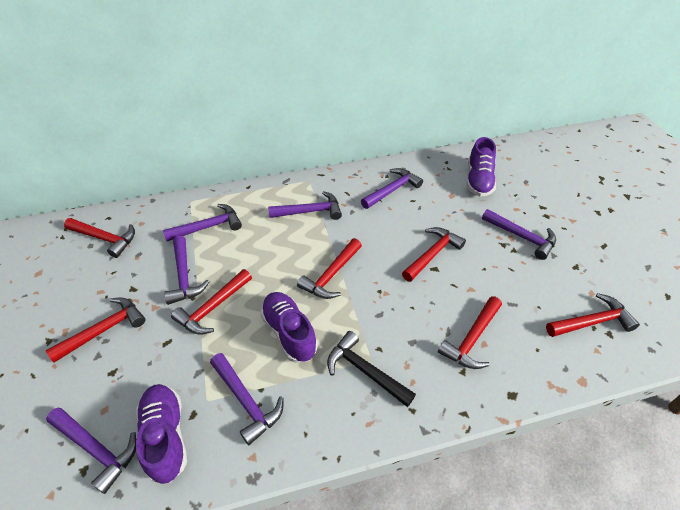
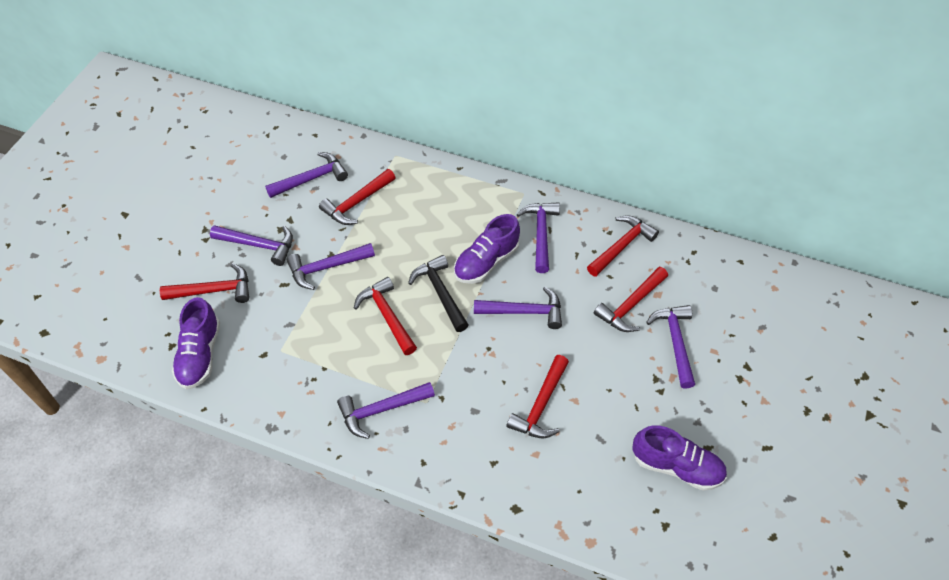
red hammer: [46,297,146,363] [64,218,135,258] [171,269,252,334] [297,238,362,299] [402,227,466,282] [438,296,502,369] [546,293,640,337] = 7 -> [160,263,249,303] [319,169,396,225] [354,277,417,355] [506,355,569,438] [587,215,659,277] [594,267,668,332] = 6

